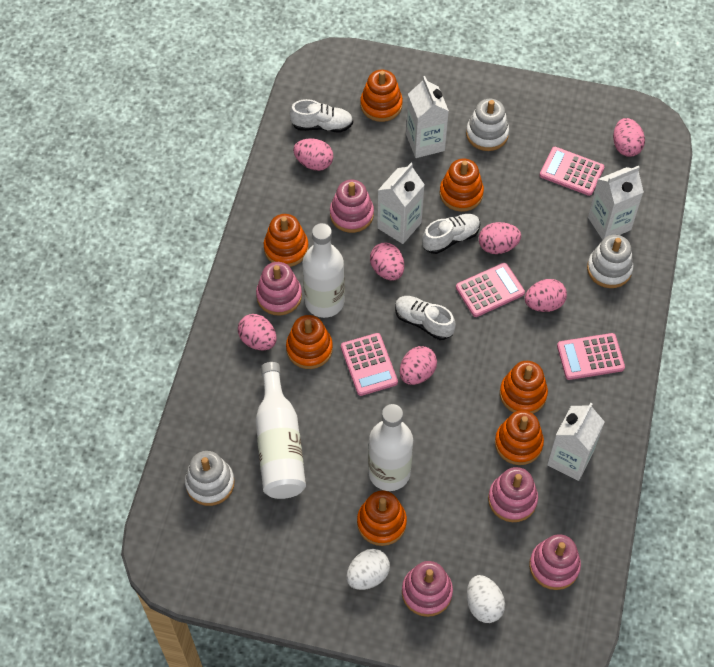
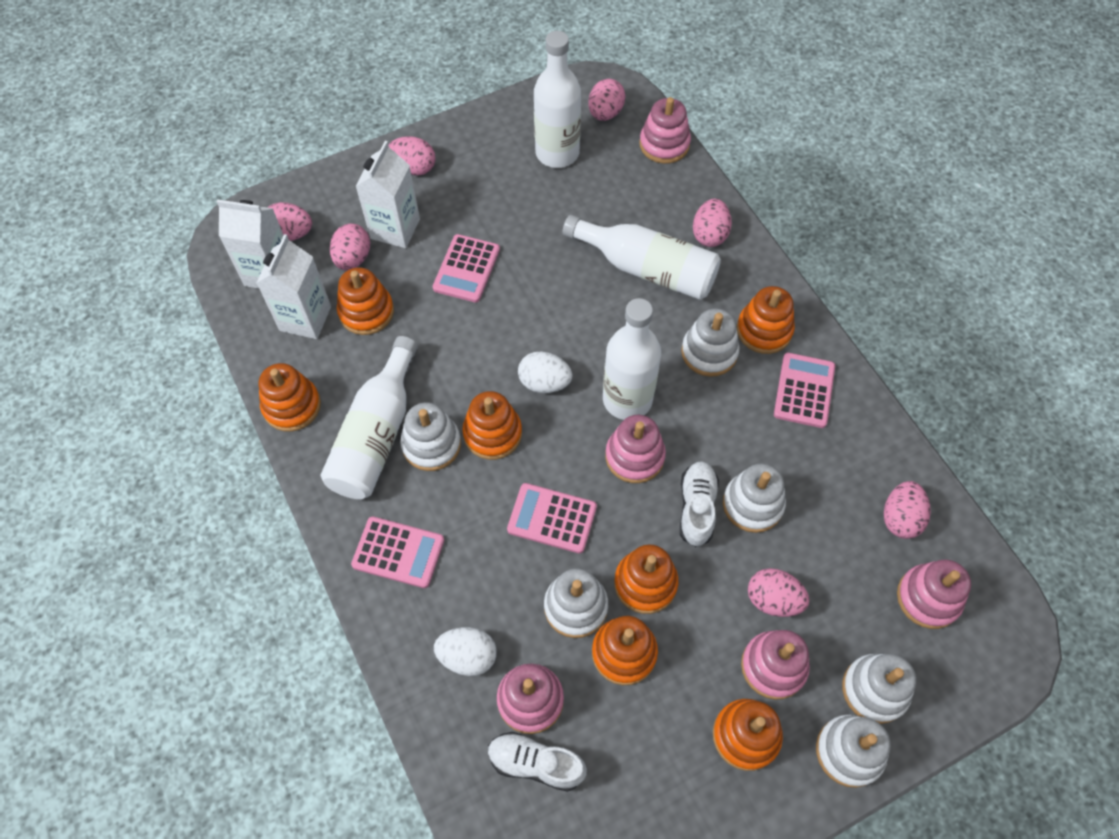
white bottle: [255,362,306,499] [302,223,345,318] [368,404,413,491] = 3 -> [321,336,418,499] [534,31,581,168] [563,215,721,300] [603,298,661,420] = 4
white carton: [377,163,425,244] [406,76,449,158] [547,403,605,481] [588,166,644,240] = 4 -> [216,199,284,288] [256,234,331,339] [355,141,420,248] = 3
white shoe: [290,99,353,132] [395,296,456,340] [422,214,480,254] = 3 -> [488,732,587,792] [680,461,719,547] = 2
white stacking toy: [185,451,235,506] [466,99,509,151] [587,235,634,288] = 3 -> [400,402,461,471] [544,569,608,638] [681,309,740,377] [723,463,786,533] [816,714,891,788] [842,654,916,724] = 6

